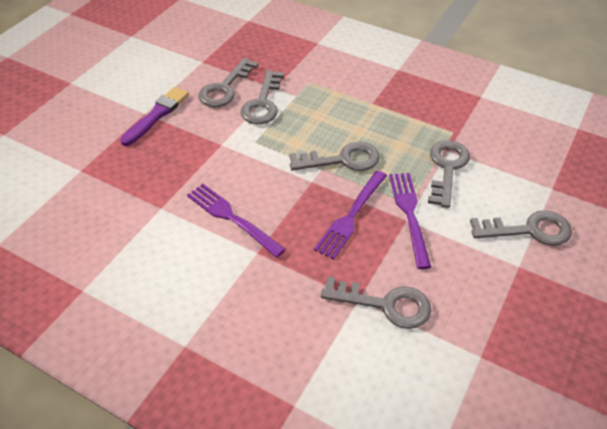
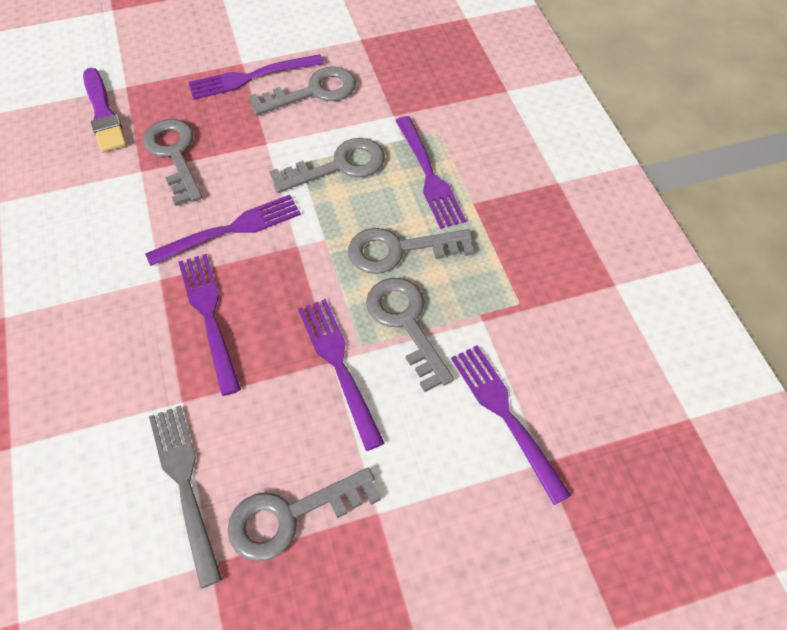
grey fork: none = 0 -> [149,406,222,588] = 1
purple fork: [187,184,286,258] [314,171,387,260] [389,173,431,269] = 3 -> [145,195,301,266] [179,254,241,396] [188,54,324,99] [298,299,384,451] [395,116,466,229] [451,345,571,505] = 6

